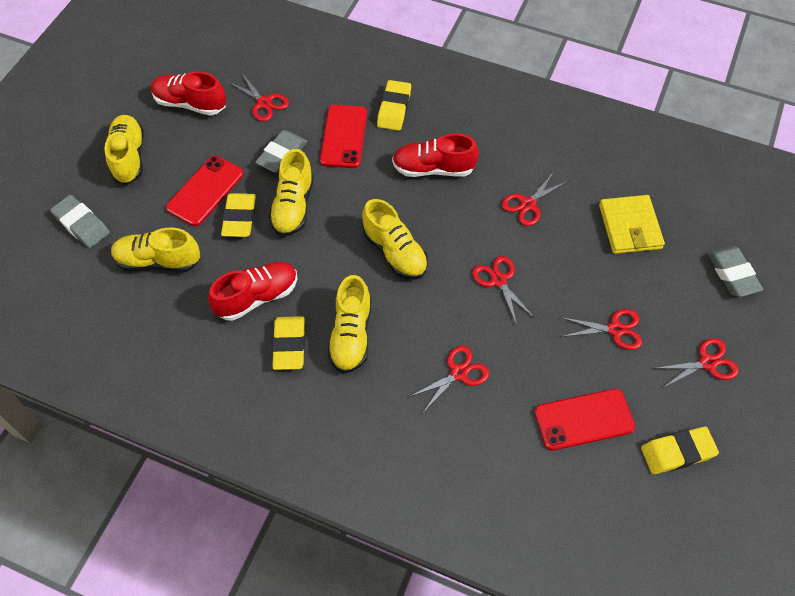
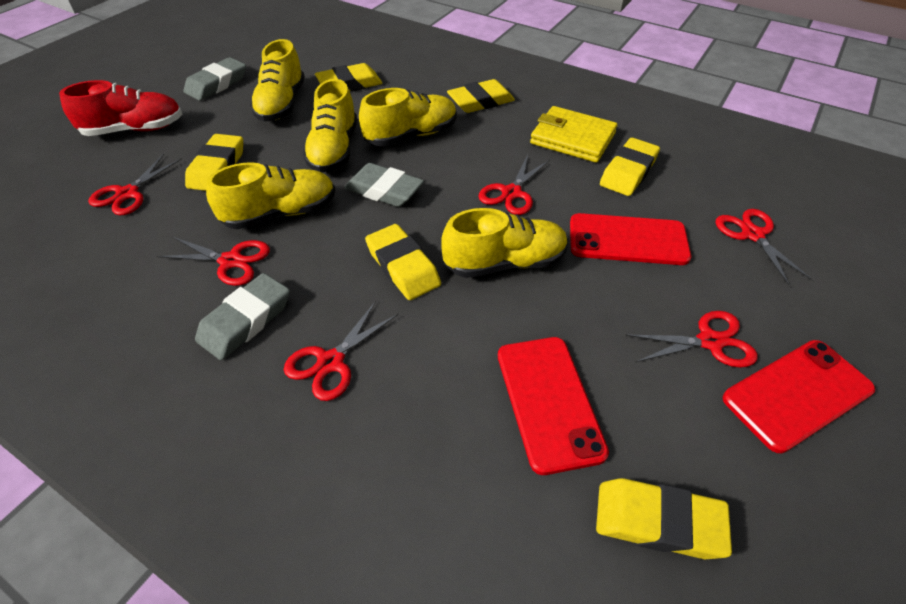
red shoe: [151,72,226,116] [208,262,297,321] [392,134,479,177] = 3 -> [59,80,182,136] = 1
yellow eraser: [221,193,256,237] [272,316,305,370] [377,80,411,131] [641,427,719,474] = 4 -> [185,134,243,191] [315,63,382,91] [365,224,441,300] [447,79,515,113] [596,478,732,559] [600,138,660,196] = 6

